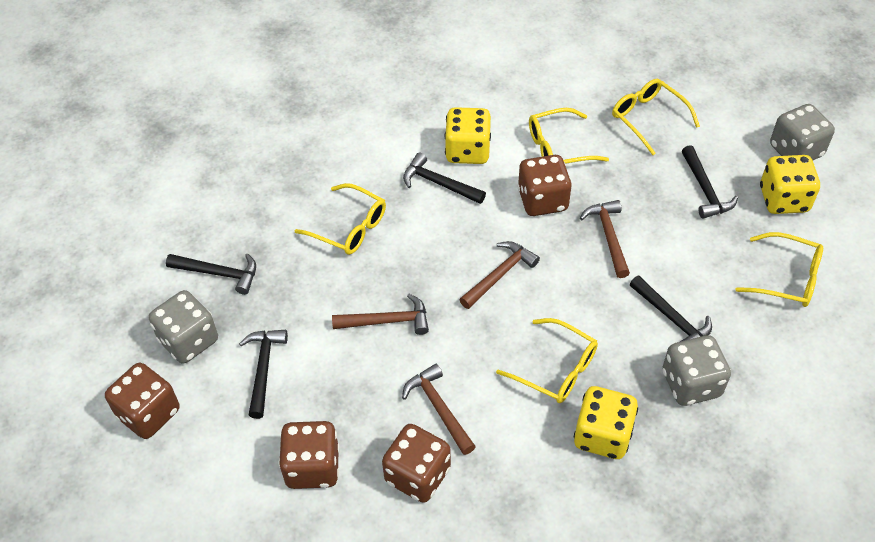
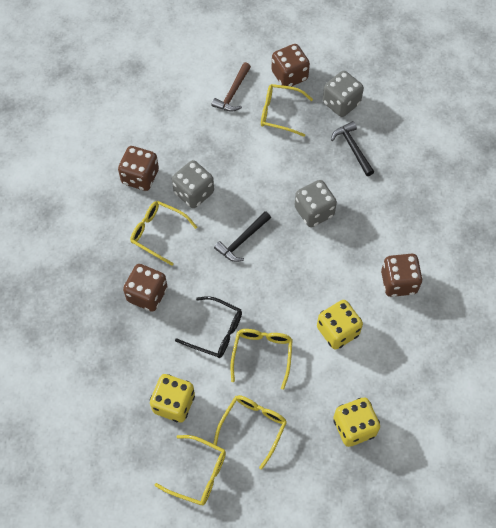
black glasses: none = 0 -> [175,296,242,358] = 1
black hammer: [166,253,256,295] [239,330,288,419] [403,152,486,204] [630,276,712,342] [682,145,738,219] = 5 -> [214,211,271,262] [331,121,374,176] = 2
brown hammer: [332,294,429,335] [402,364,476,455] [459,241,540,309] [580,200,630,278] = 4 -> [212,62,251,112] = 1

